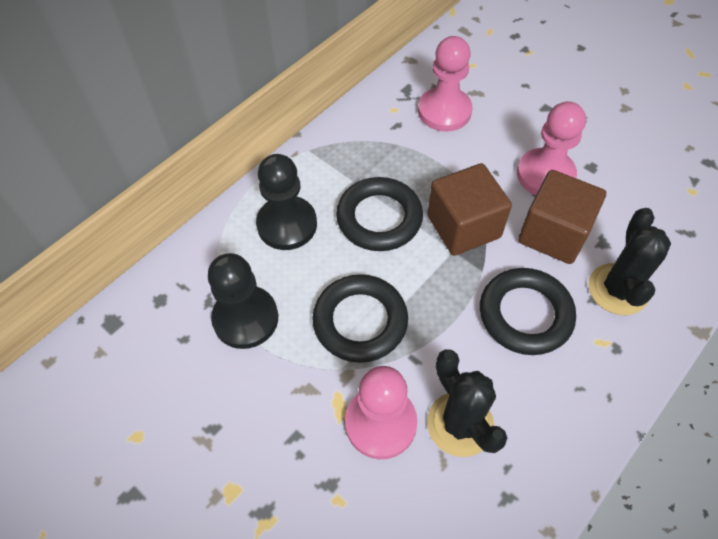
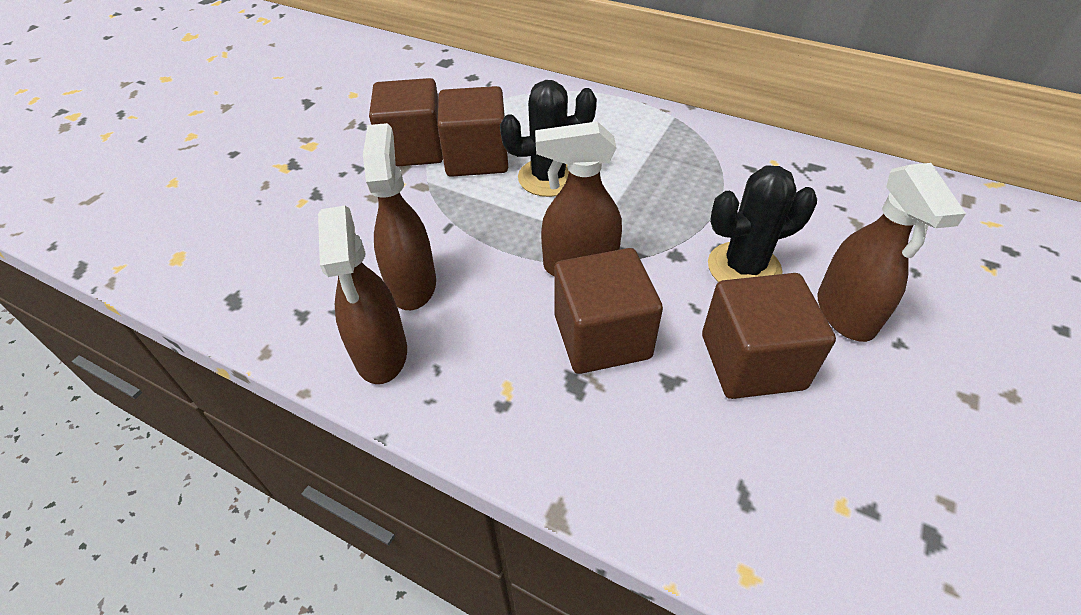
black pawn: [208,253,278,349] [256,154,317,250] = 2 -> none = 0
black ring: [312,274,408,363] [336,177,423,251] [480,268,576,355] = 3 -> none = 0
brown cube: [427,163,512,256] [518,170,606,264] = 2 -> [369,78,443,167] [437,86,508,177] [554,248,663,374] [702,273,836,399] = 4
brown spray bottle: none = 0 -> [318,206,407,384] [363,123,436,310] [535,121,622,276] [818,163,966,342] = 4
pink pawn: [345,366,417,459] [418,36,472,131] [517,101,586,195] = 3 -> none = 0

